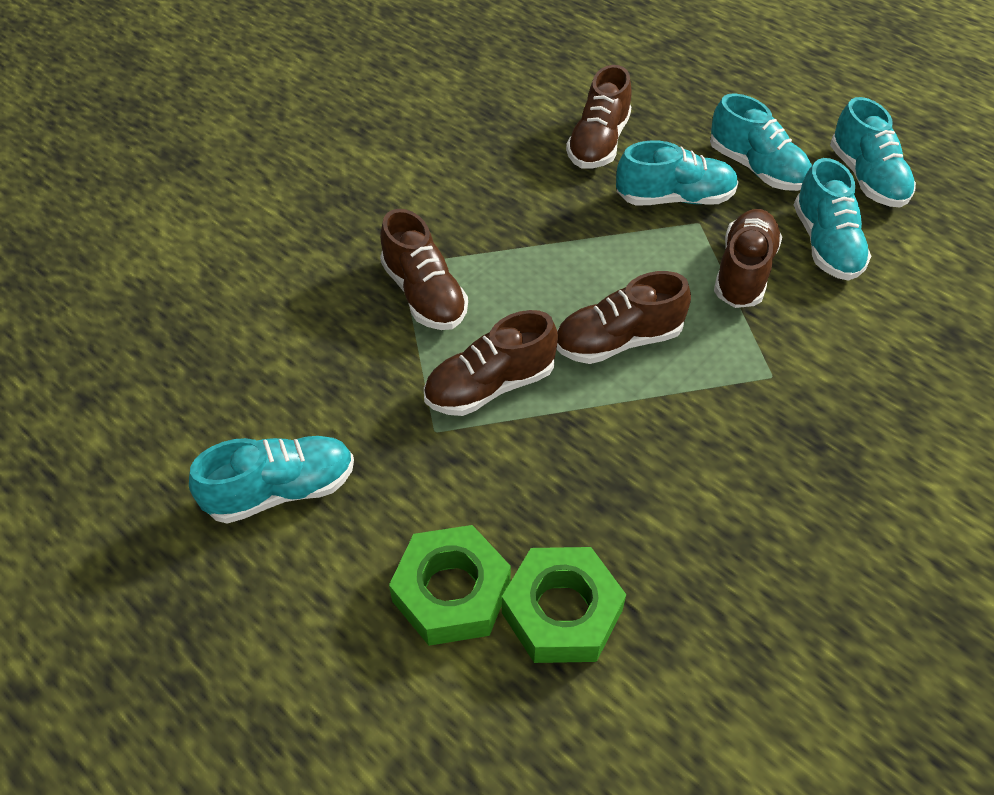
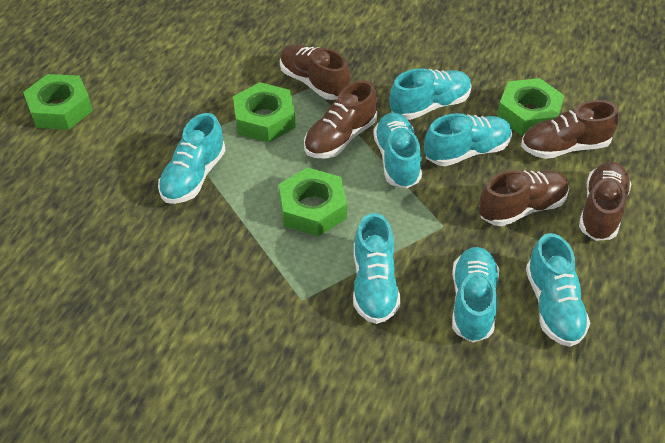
green nut: [389,525,511,646] [502,547,626,663] = 2 -> [23,74,93,130] [233,82,296,143] [279,167,347,236] [497,78,565,136] = 4
turquoise shoe: [189,436,354,523] [616,140,739,205] [710,93,812,191] [794,158,871,281] [830,97,916,208] = 5 -> [158,113,226,204] [353,213,400,324] [373,112,422,189] [390,68,472,120] [424,113,512,166] [452,247,499,343] [526,233,590,347] = 7

